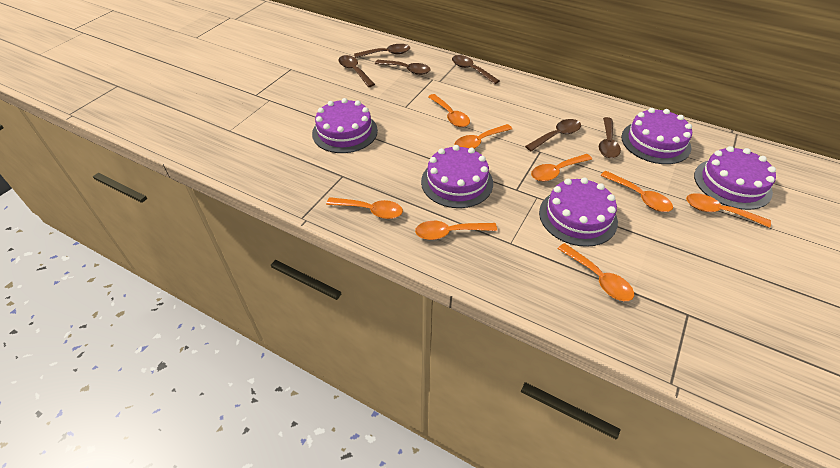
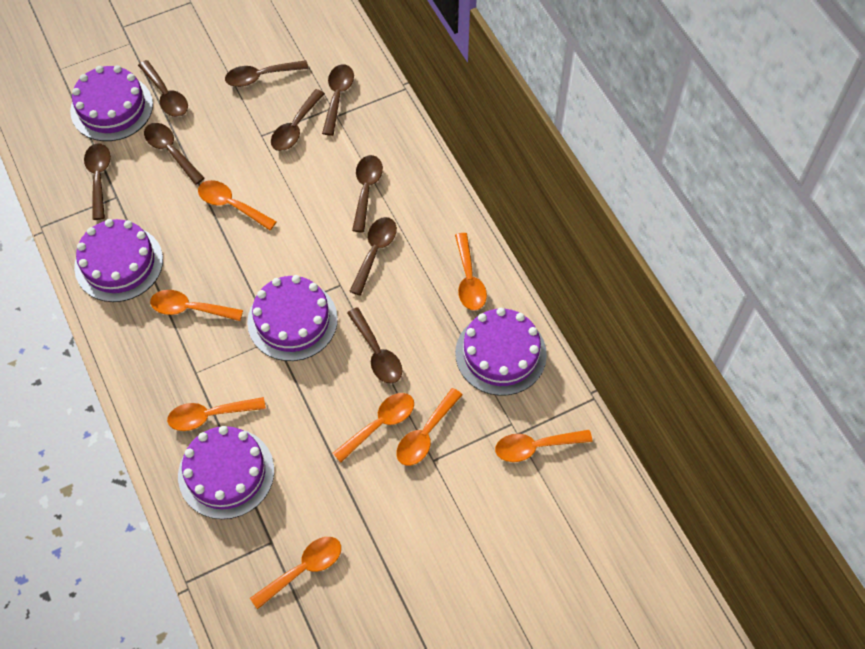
brown spoon: [339,55,375,87] [354,44,410,58] [375,60,431,75] [452,55,499,84] [525,119,581,151] [599,117,621,158] = 6 -> [84,143,111,220] [138,60,188,117] [144,123,205,185] [225,60,309,87] [271,89,325,151] [322,64,354,136] [347,307,402,384] [349,217,397,296] [352,155,383,232] = 9

